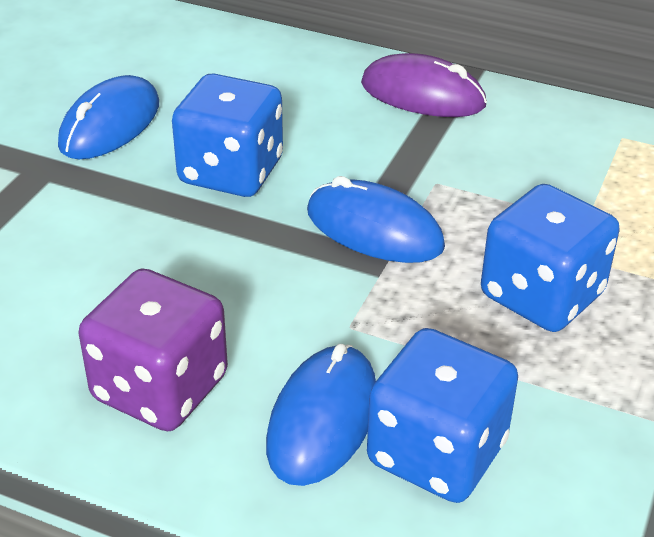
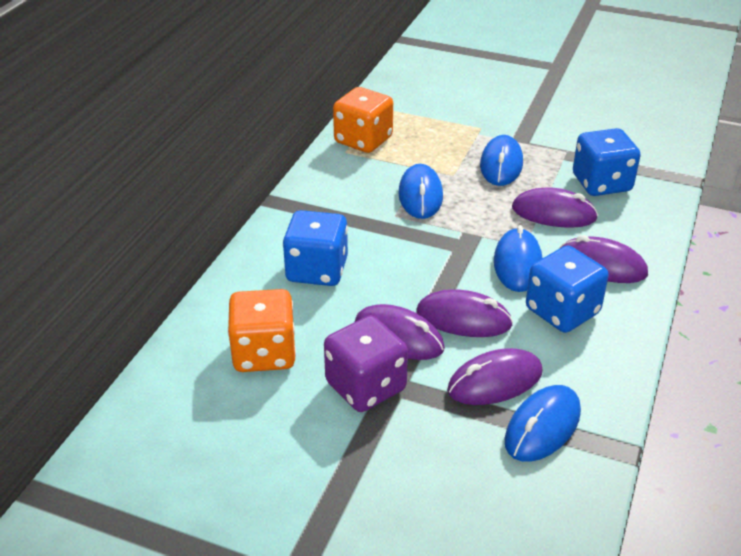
blue mouse: [58,75,159,159] [266,344,376,486] [307,176,445,263] = 3 -> [398,164,443,219] [480,135,523,186] [494,225,543,292] [505,385,581,462] = 4
orange dice: none = 0 -> [228,289,296,372] [333,87,393,153] = 2
purple mouse: [361,53,487,117] = 1 -> [355,304,445,360] [417,289,513,337] [447,348,543,405] [512,188,598,228] [558,235,648,283] = 5

